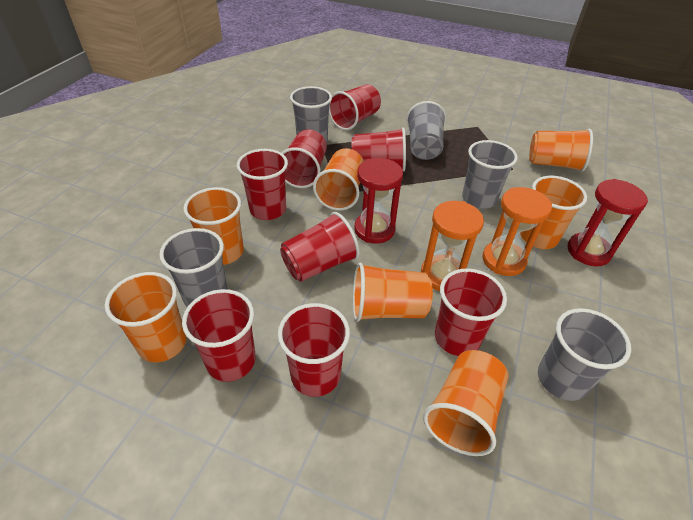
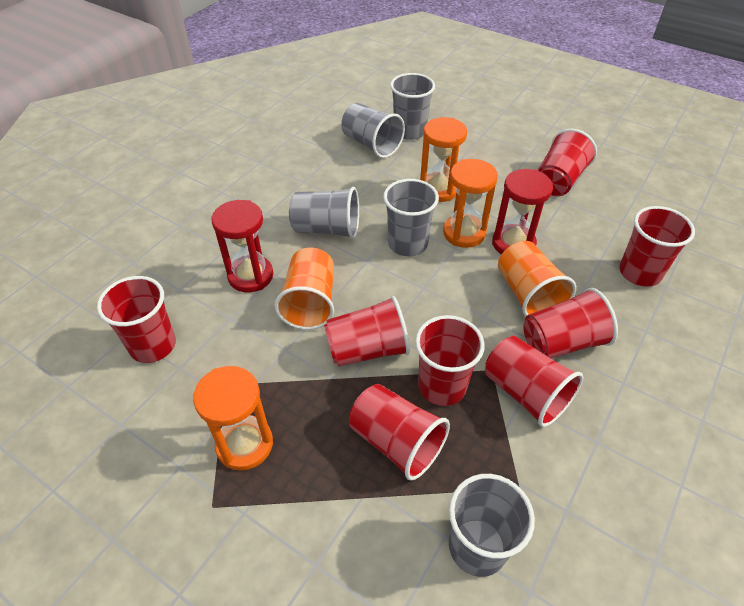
orange cup: [105,272,187,362] [183,187,244,265] [313,148,364,211] [353,262,433,322] [423,350,509,456] [520,176,587,249] [529,129,593,172] = 7 -> [274,248,334,330] [498,241,576,317] = 2
orange hourglass: [421,201,484,291] [483,187,552,276] = 2 -> [193,366,273,471] [420,117,467,202] [443,159,498,248] = 3

